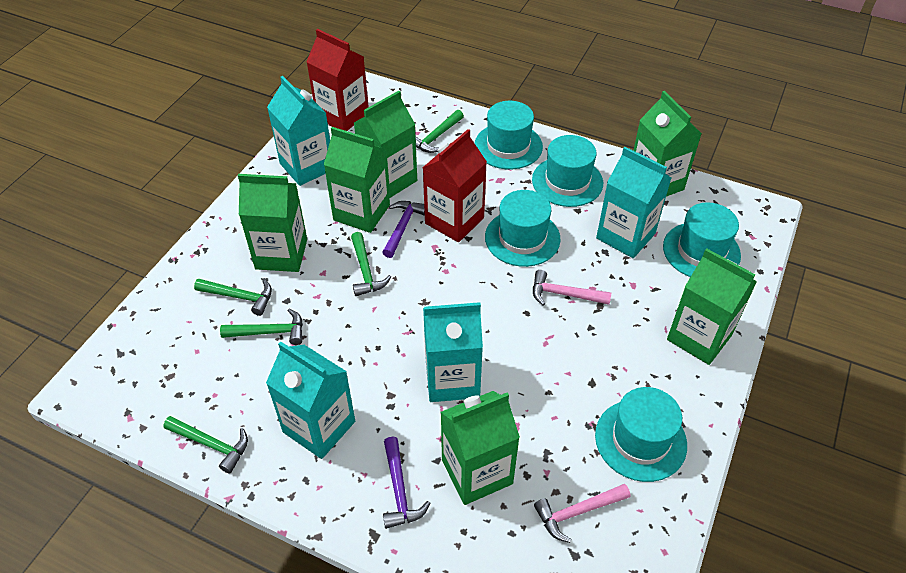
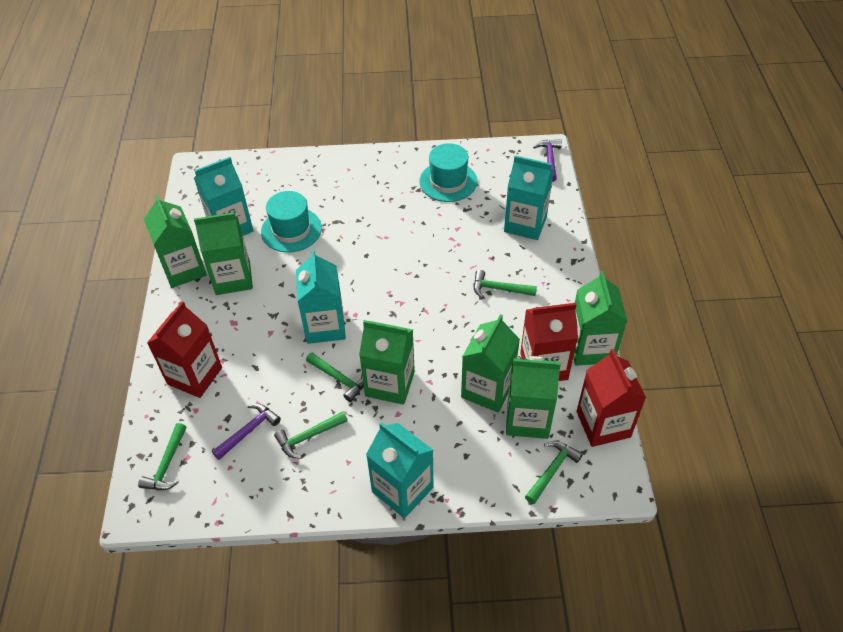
pink hammer: [533,270,611,306] [534,484,630,543] = 2 -> none = 0
red carton: [306,29,369,131] [423,129,487,242] = 2 -> [147,301,222,398] [520,303,578,381] [576,349,646,447] = 3
turquoise hat: [475,101,543,169] [485,190,561,267] [532,135,603,207] [595,387,687,482] [663,202,741,277] = 5 -> [261,191,322,253] [419,143,477,202] = 2

